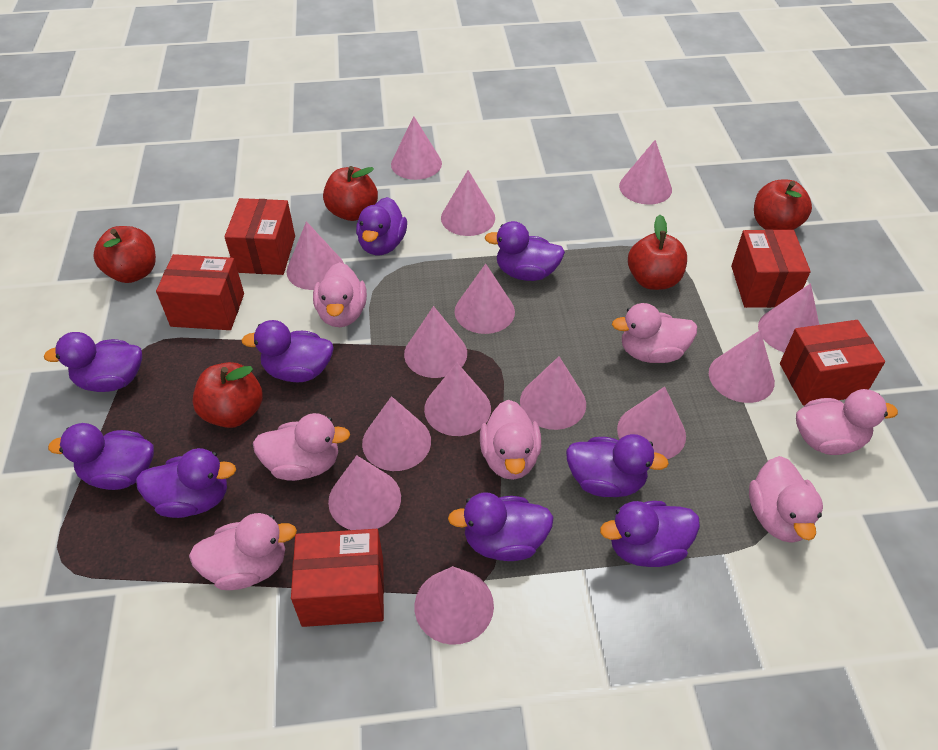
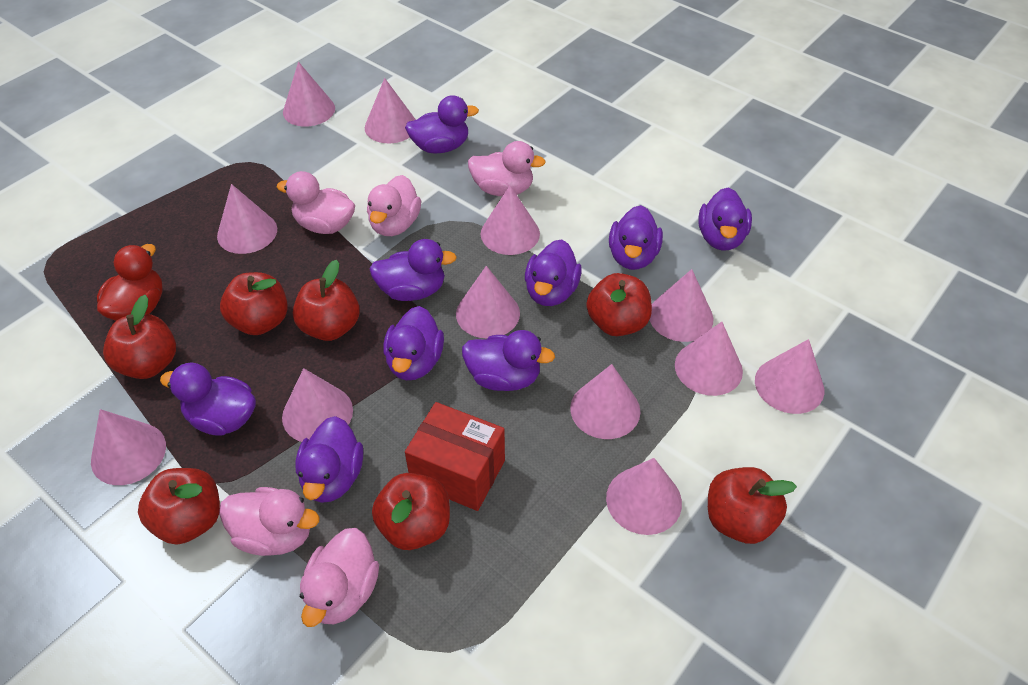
pink cone: [287,221,344,290] [328,455,401,530] [362,396,431,471] [391,116,442,180] [404,306,467,378] [415,566,494,645] [424,363,491,436] [441,170,495,236] [454,264,515,334] [520,356,586,430] [617,387,686,459] [619,140,672,205] [709,330,775,403] [758,283,819,352] = 14 -> [91,409,166,485] [217,184,277,254] [282,368,353,442] [283,62,335,126] [365,78,416,143] [456,266,520,339] [481,185,540,255] [570,364,640,439] [606,458,682,535] [649,269,713,342] [675,322,743,396] [755,339,824,414] = 12
pink duck: [189,513,297,590] [253,413,350,481] [313,262,367,327] [480,400,541,480] [612,303,697,363] [749,456,823,543] [796,389,898,455] = 7 -> [219,487,320,556] [277,171,355,234] [300,528,379,627] [367,175,421,236] [468,141,546,196] = 5
red apple: [93,226,156,283] [192,362,263,428] [323,166,378,221] [628,215,687,290] [754,180,812,230] = 5 -> [103,295,176,379] [138,468,220,544] [220,272,288,335] [293,260,360,341] [372,473,450,550] [586,273,652,336] [708,467,797,544] = 7
red box: [156,254,244,330] [224,198,295,275] [291,529,384,627] [731,229,811,308] [780,320,885,406] = 5 -> [405,402,505,511] = 1
red duck: none = 0 -> [97,244,163,321] = 1

